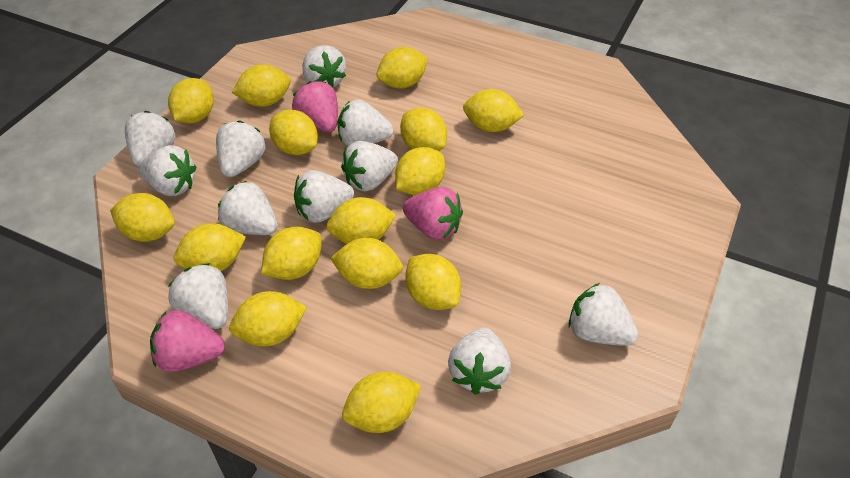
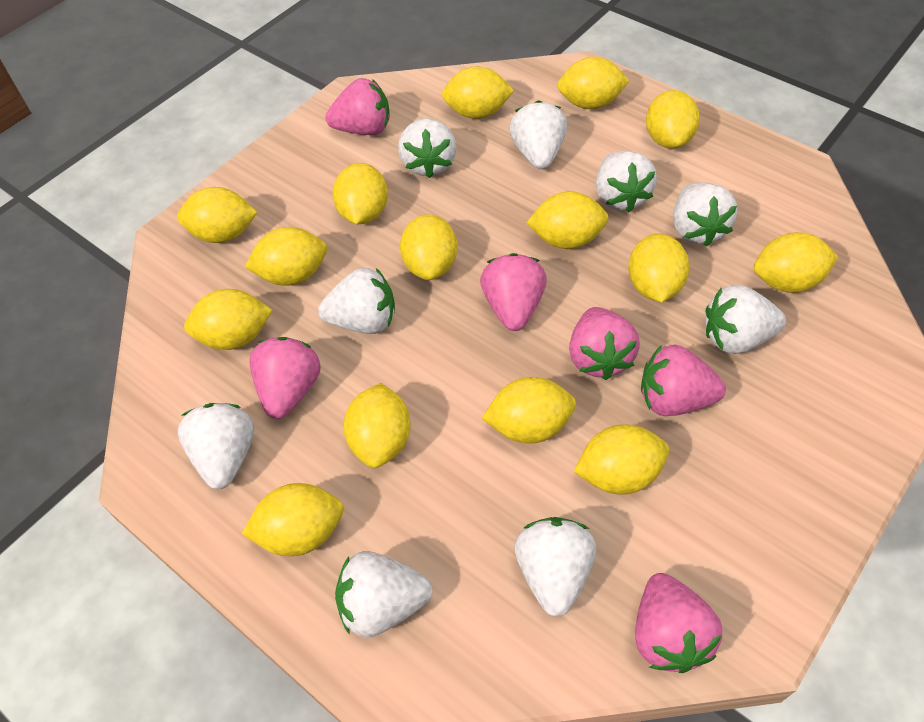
pink strawberry: [150,310,225,372] [292,81,338,132] [403,187,463,240] = 3 -> [249,337,321,419] [325,78,389,135] [480,253,547,331] [569,307,640,380] [635,573,722,673] [641,345,726,416] = 6
white strawberry: [125,111,176,167] [138,145,197,196] [168,263,228,329] [216,121,266,177] [218,181,278,235] [294,170,354,223] [302,45,346,88] [338,99,393,147] [341,141,398,192] [448,328,511,395] [569,283,638,346] = 11 -> [178,403,254,489] [318,268,395,334] [335,551,432,638] [398,118,457,178] [509,100,567,169] [515,517,596,617] [596,151,657,212] [673,182,737,246] [706,285,786,354] = 9

